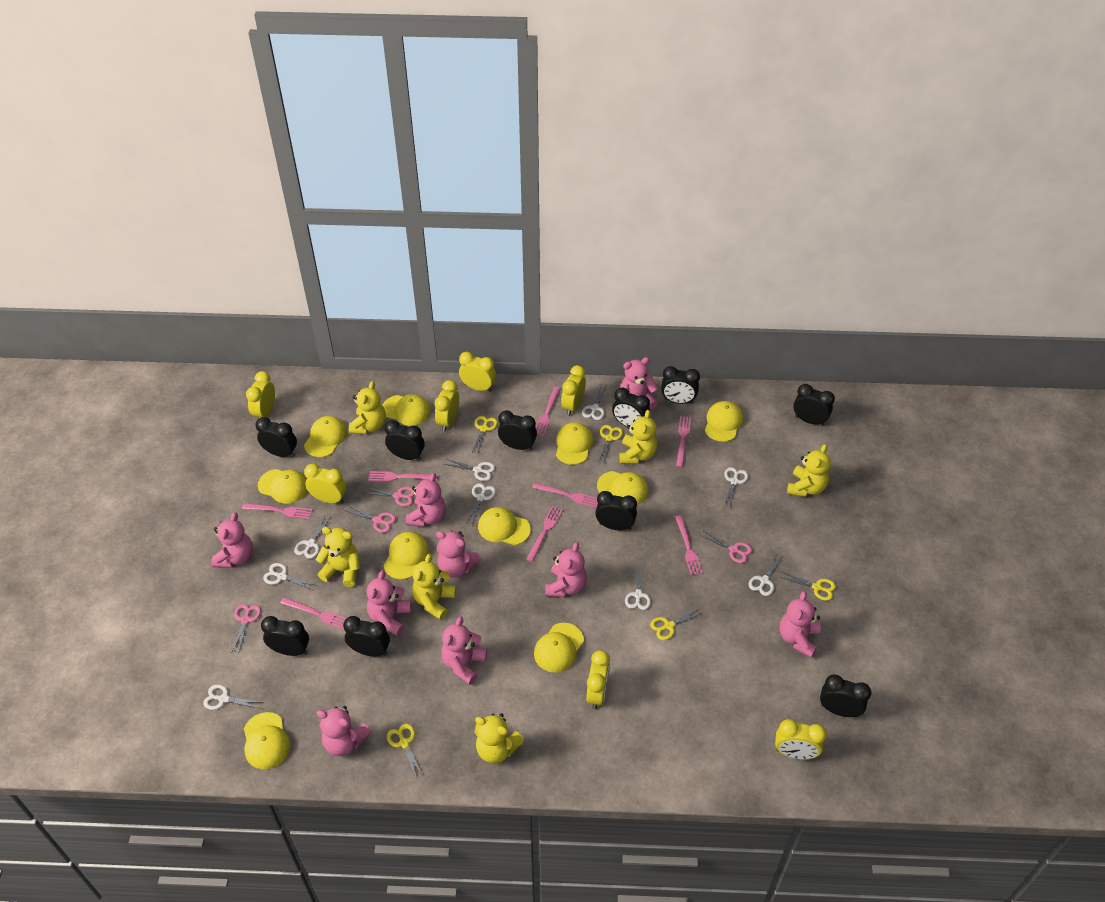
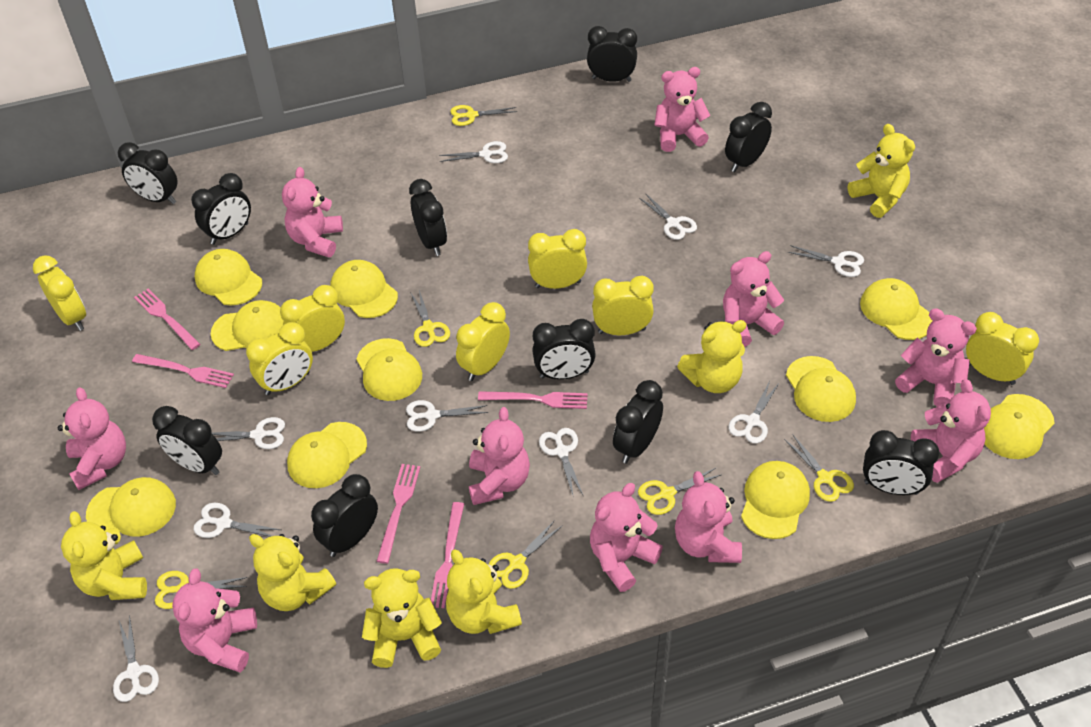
pink fork: [242,503,313,519] [280,597,347,631] [368,471,438,482] [526,506,563,562] [532,483,598,508] [536,387,561,436] [675,515,703,576] [676,416,691,467] = 8 -> [132,354,234,388] [134,288,200,350] [376,464,420,564] [431,502,464,608] [478,391,588,409] = 5
pink scissors: [232,604,261,654] [347,506,396,533] [365,487,415,506] [700,531,752,563] = 4 -> none = 0
pink teddy bear: [212,512,253,568] [317,706,372,756] [366,570,412,636] [406,473,446,527] [436,531,481,578] [441,616,487,685] [545,542,587,597] [620,357,658,410] [779,591,820,658] = 9 -> [58,387,126,490] [172,568,257,672] [282,167,343,257] [469,407,530,505] [590,483,663,592] [654,67,710,152] [675,471,742,563] [723,251,784,347] [895,308,977,407] [911,379,991,483] = 10
yellow scissors: [387,724,424,777] [472,416,498,452] [598,425,623,462] [650,608,704,640] [780,572,836,601] = 5 -> [155,571,248,609] [410,290,450,347] [450,105,517,126] [488,520,563,589] [638,467,722,515] [784,434,854,502] = 6

